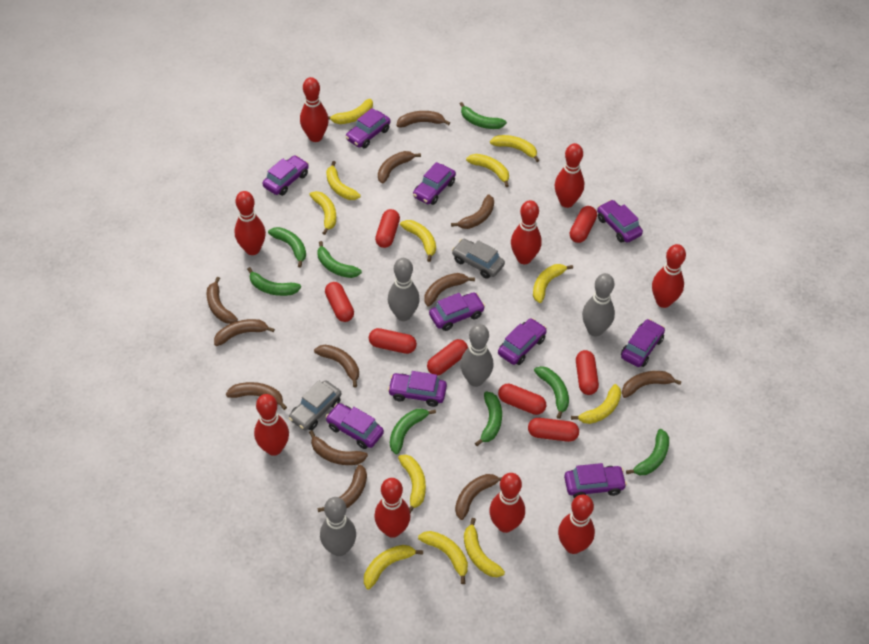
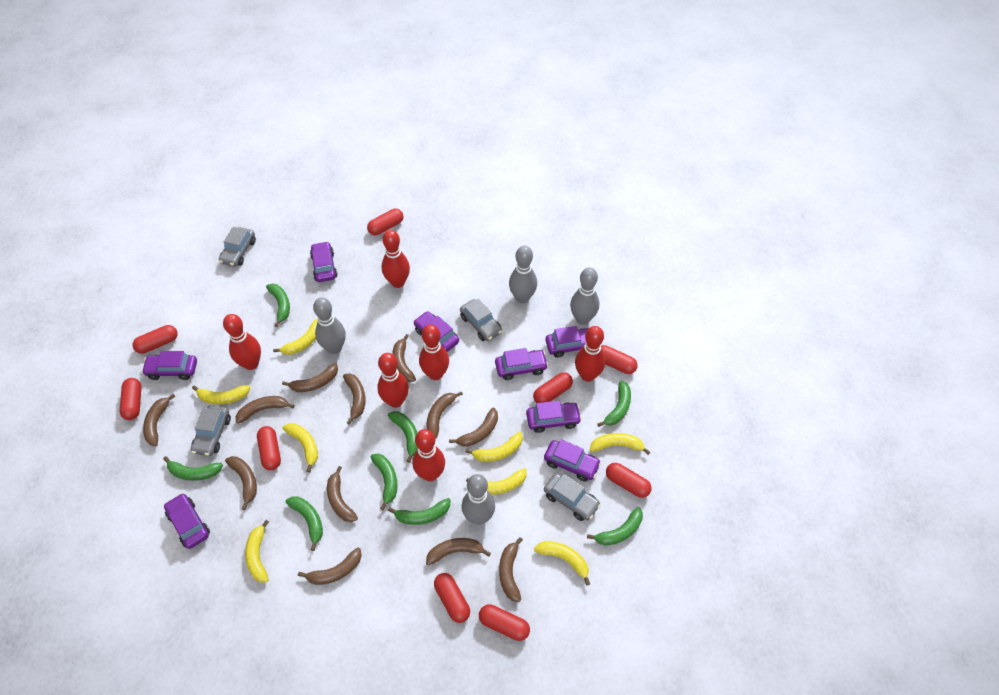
grey car: [289,380,341,431] [452,239,505,279] = 2 -> [191,405,231,456] [219,227,256,267] [460,299,502,341] [544,473,601,521] = 4
purple car: [262,155,309,196] [326,403,384,449] [345,108,390,148] [388,371,447,407] [413,162,456,205] [429,292,485,331] [498,318,547,365] [564,463,627,498] [597,200,643,243] [621,319,665,367] = 10 -> [141,351,197,380] [164,493,210,549] [310,241,338,282] [414,311,459,352] [495,348,548,380] [526,401,582,433] [544,439,601,482] [546,326,589,358] = 8
red bowling pin: [235,191,266,255] [254,394,289,456] [300,77,329,142] [374,478,411,538] [489,473,525,533] [511,200,542,264] [555,143,584,208] [558,494,595,554] [652,244,686,308] = 9 -> [223,314,261,370] [378,353,409,408] [382,230,410,288] [413,429,445,481] [419,325,449,380] [575,326,605,382] = 6
red capsule: [325,282,354,322] [369,328,417,354] [375,209,400,248] [427,339,468,375] [498,384,546,415] [528,418,579,442] [570,206,597,243] [576,350,599,395] = 8 -> [120,378,141,420] [133,325,178,354] [257,426,281,470] [367,209,404,235] [434,573,470,623] [479,604,530,641] [533,372,573,403] [601,345,638,374] [606,463,652,498] = 9
yellow banana: [310,191,336,235] [326,161,361,200] [328,99,373,124] [364,545,423,590] [398,455,426,514] [400,220,436,262] [418,531,468,584] [464,518,505,577] [466,154,509,187] [490,135,539,162] [533,264,573,303] [571,384,621,424] = 12 -> [192,385,250,404] [245,520,269,583] [273,319,318,355] [282,423,318,472] [465,432,523,462] [466,468,526,495] [534,541,590,585] [590,433,650,455] = 8

